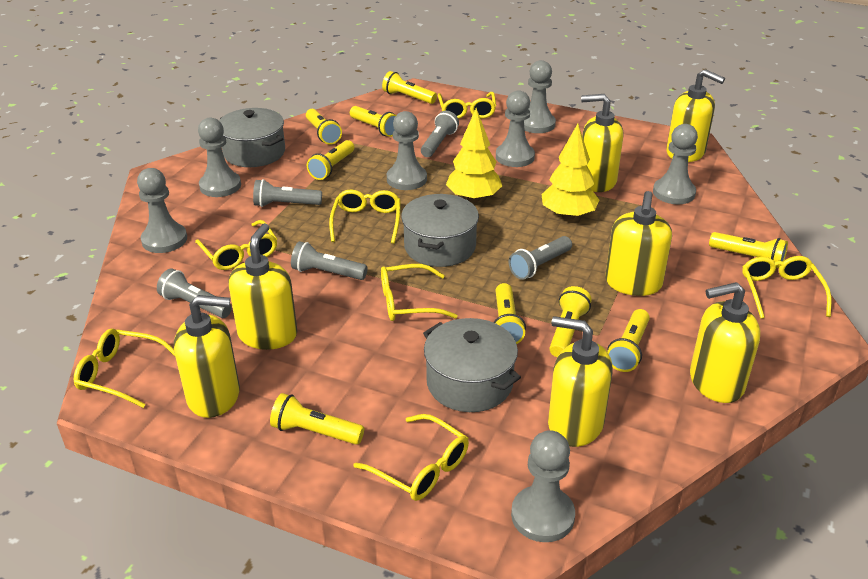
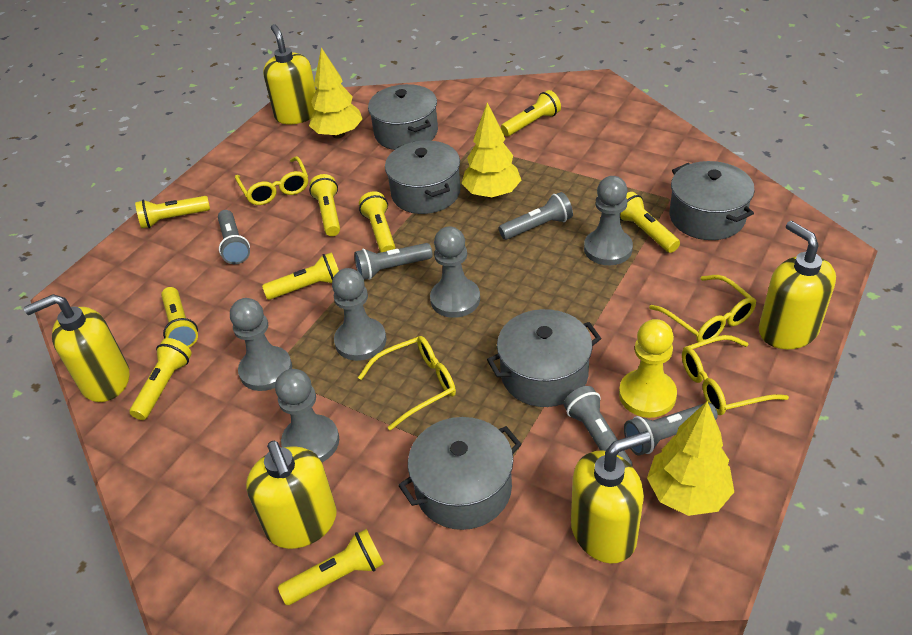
grey pawn: [137,168,187,253] [198,118,241,197] [387,111,427,190] [496,90,535,167] [511,430,575,542] [524,60,556,133] [653,124,698,204] = 7 -> [230,298,292,391] [275,369,339,462] [332,268,386,361] [430,227,480,318] [584,176,633,265] = 5
grey pot: [219,108,285,167] [401,194,479,267] [423,318,521,412] = 3 -> [368,84,438,150] [385,140,461,214] [398,417,522,530] [487,309,601,407] [670,161,755,240] = 5
yellow glasses: [74,329,175,408] [195,220,277,270] [329,190,401,244] [353,414,469,501] [381,264,458,321] [438,92,496,119] [742,256,831,319] = 7 -> [235,156,308,205] [358,336,456,430] [649,275,756,342] [682,335,789,415] = 4
yellow pawn: none = 0 -> [619,319,677,418] = 1
yellow soap dispenser: [174,295,240,418] [228,223,297,350] [548,316,612,447] [581,94,624,192] [605,191,672,296] [666,69,725,162] [690,282,760,403] = 7 -> [24,294,129,402] [246,441,337,549] [263,24,316,124] [571,431,651,564] [759,221,836,349] = 5
yellow tree: [446,108,502,202] [541,124,599,220] = 2 -> [309,47,363,138] [462,102,521,199] [647,401,734,516] = 3

